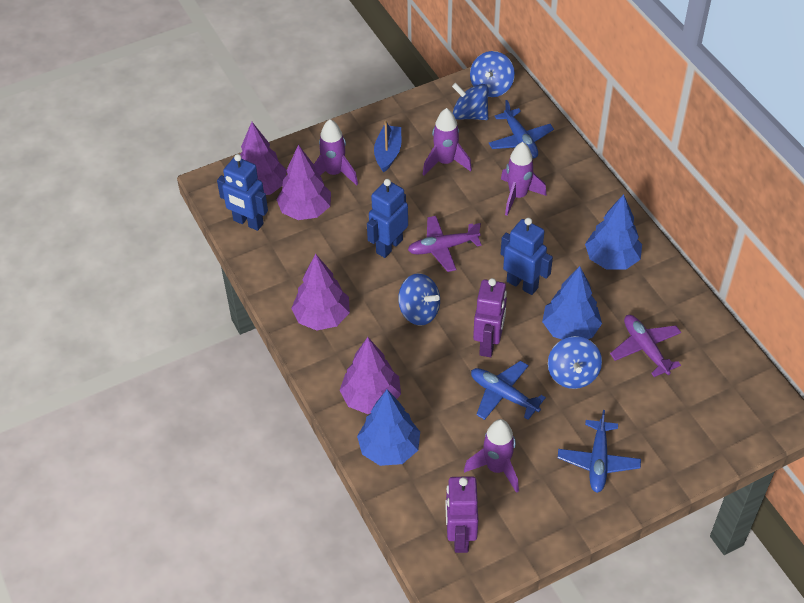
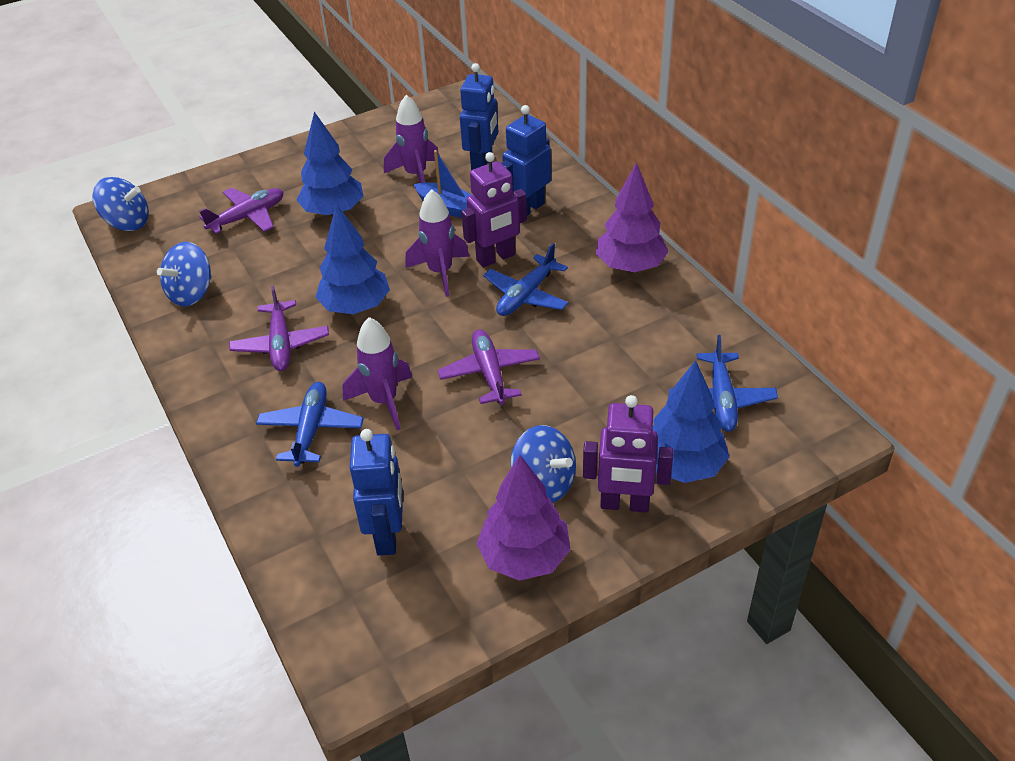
blue spinning top: [398,273,440,326] [452,83,488,120] [470,51,515,97] [548,336,602,389] = 4 -> [92,177,149,231] [157,242,212,306] [511,425,576,503] = 3
purple plane: [408,216,482,272] [610,315,681,377] = 2 -> [199,188,283,234] [229,285,329,371] [438,329,540,405] = 3
purple rocket: [314,119,358,185] [423,108,472,175] [464,419,519,493] [501,142,547,216] = 4 -> [342,317,412,430] [384,95,439,183] [405,189,469,297] = 3
purple tree: [240,122,287,195] [276,145,331,220] [291,254,350,331] [340,337,401,414] = 4 -> [477,455,570,581] [596,162,668,272] = 2

